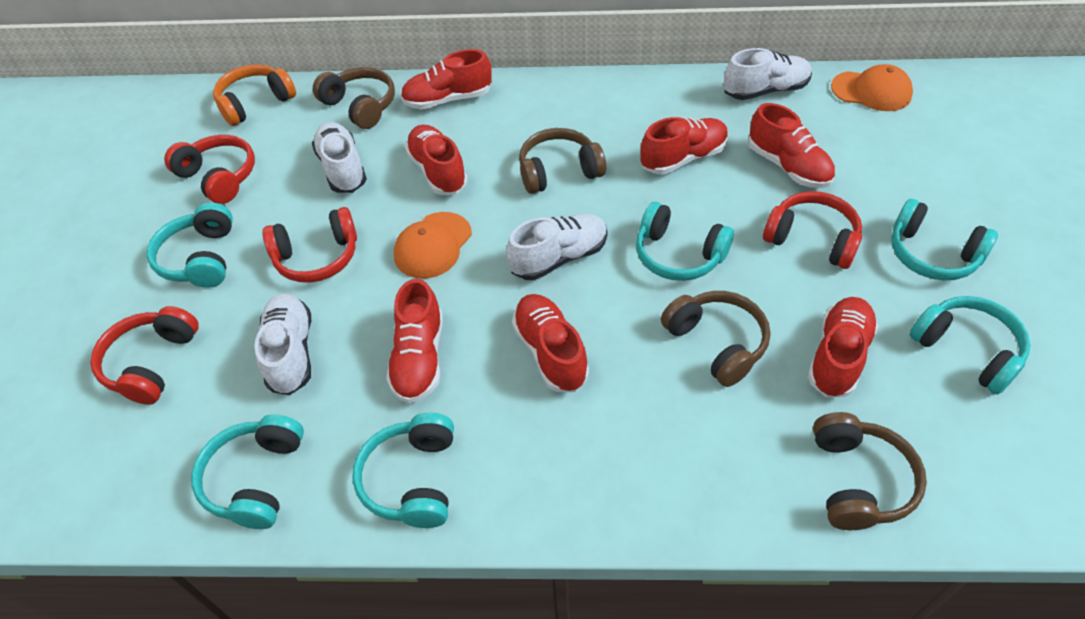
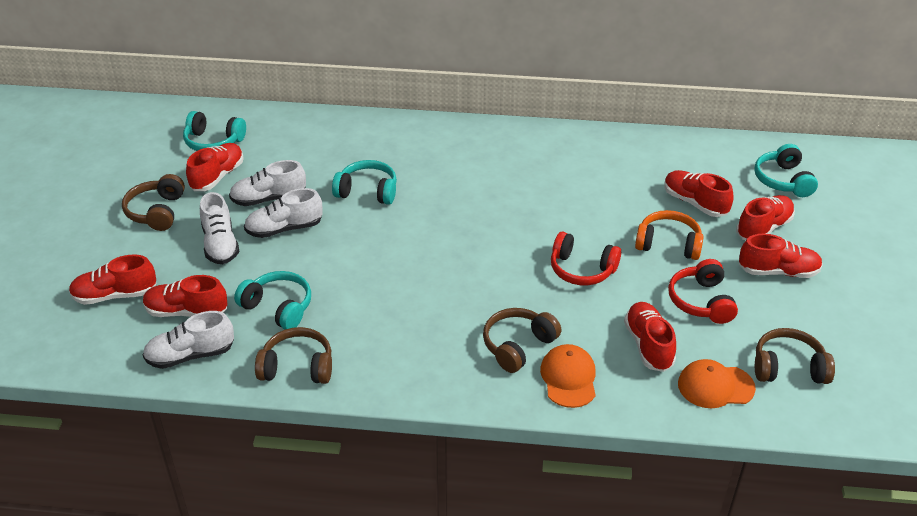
red headphones: [90,306,199,405] [164,135,255,204] [262,207,357,283] [763,191,862,269] = 4 -> [551,232,621,285] [668,259,738,324] = 2
turquoise headphones: [147,203,233,288] [191,414,304,529] [353,413,454,528] [636,202,734,281] [891,199,998,280] [910,296,1031,395] = 6 -> [183,111,246,151] [234,271,311,329] [332,160,397,205] [754,144,818,197] = 4

